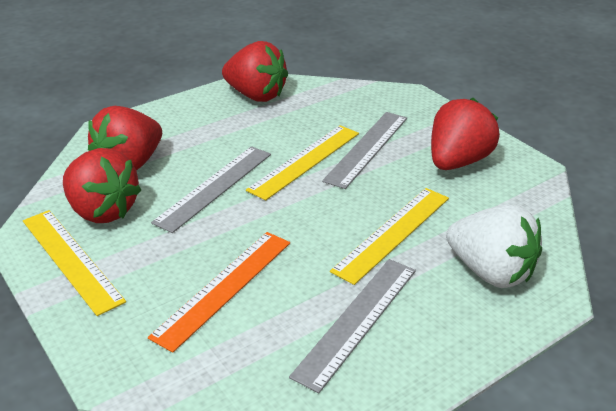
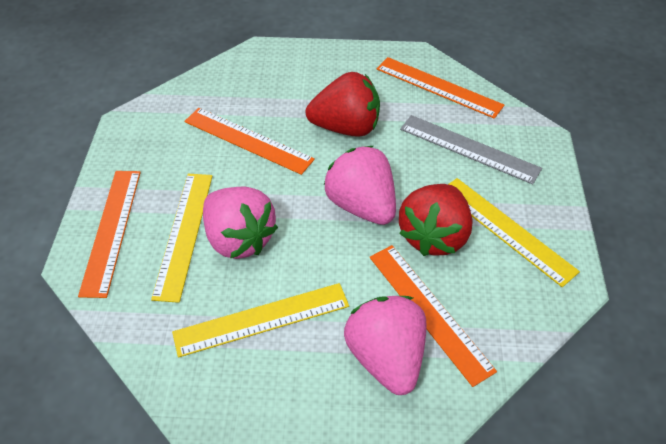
grey ruler: [151,146,271,233] [289,259,416,393] [322,112,407,189] = 3 -> [400,115,542,184] = 1
orange ruler: [148,232,290,353] = 1 -> [78,171,141,298] [184,108,315,175] [370,245,497,387] [377,57,504,119] = 4
pink strawberry: none = 0 -> [203,187,278,259] [323,146,396,225] [344,296,427,395] = 3
red strawberry: [63,148,141,223] [88,106,162,170] [222,41,288,102] [431,98,500,170] = 4 -> [305,72,380,137] [399,184,472,256] = 2
white strawberry: [446,205,542,288] = 1 -> none = 0

